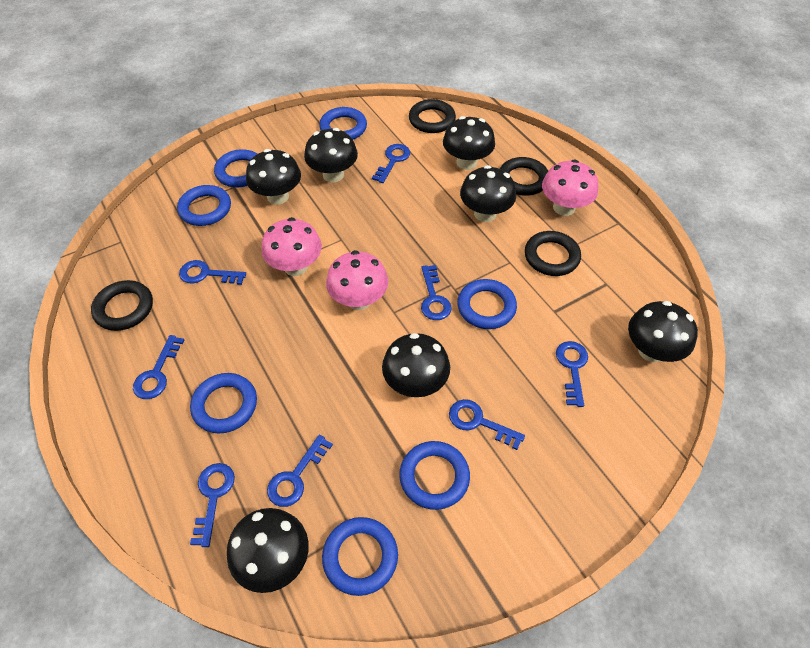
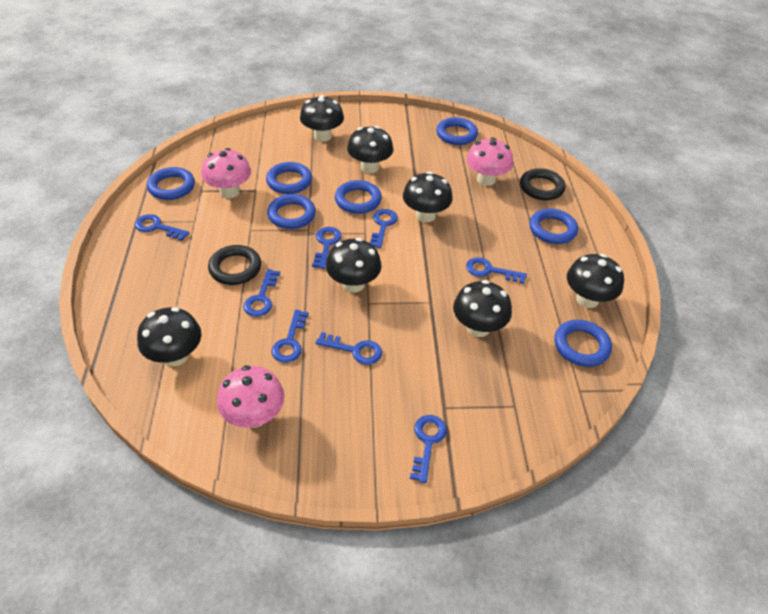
black ring: [91,280,153,331] [409,99,456,133] [500,157,548,196] [525,231,581,276] = 4 -> [208,245,261,285] [520,168,565,200] = 2

